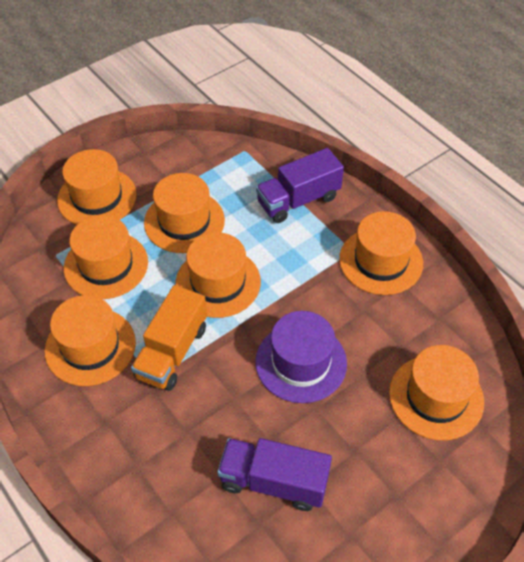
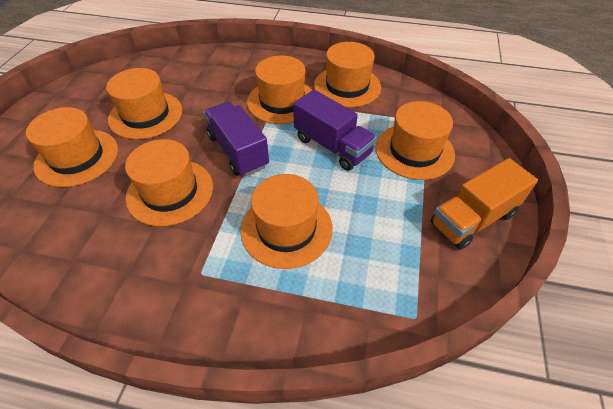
purple hat: [255,311,347,403] = 1 -> none = 0

